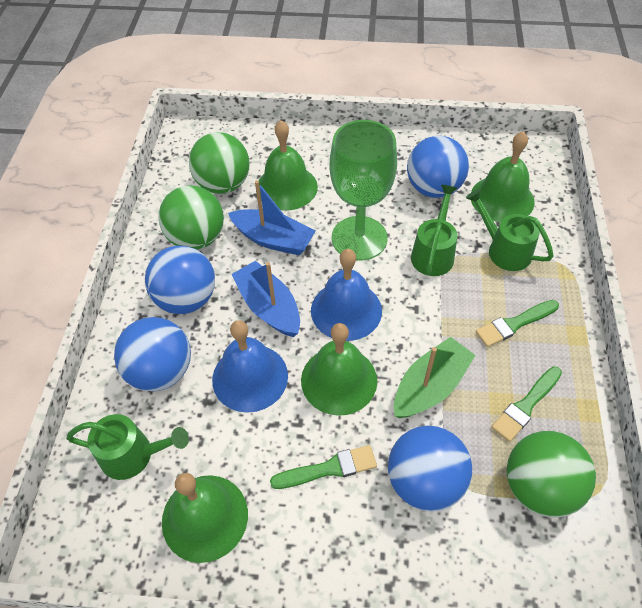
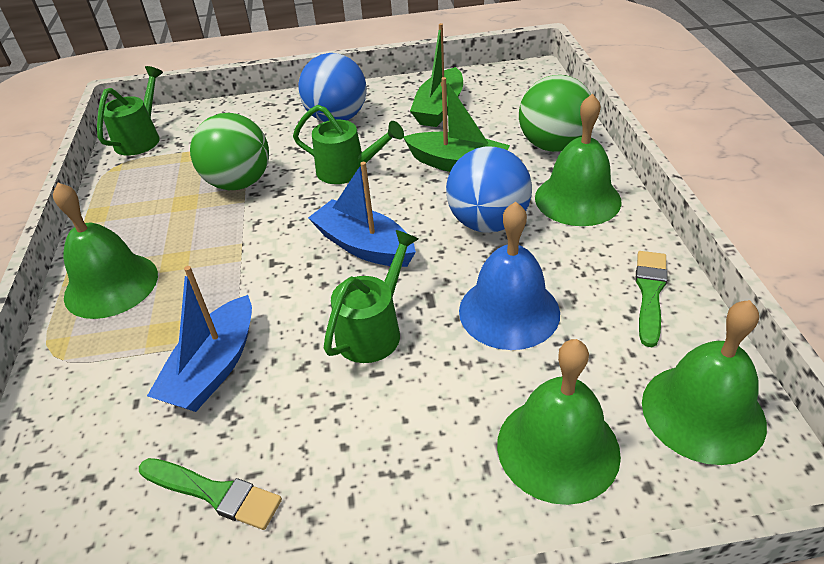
blue ball: [114,317,191,391] [145,245,215,314] [388,426,472,512] [407,136,469,198] = 4 -> [298,53,367,122] [446,146,532,233] = 2
blue bell: [212,320,288,413] [311,249,382,341] = 2 -> [459,202,560,350] = 1
green ball: [158,185,224,250] [189,132,250,194] [507,431,596,518] = 3 -> [190,113,269,190] [519,75,591,152] = 2
green boat: [394,337,476,418] = 1 -> [404,77,510,172] [410,23,463,127] = 2
green brush: [270,445,377,489] [476,300,559,347] [491,367,562,442] = 3 -> [139,458,282,530] [635,251,668,347] = 2
green goblet: [330,120,397,261] = 1 -> none = 0

